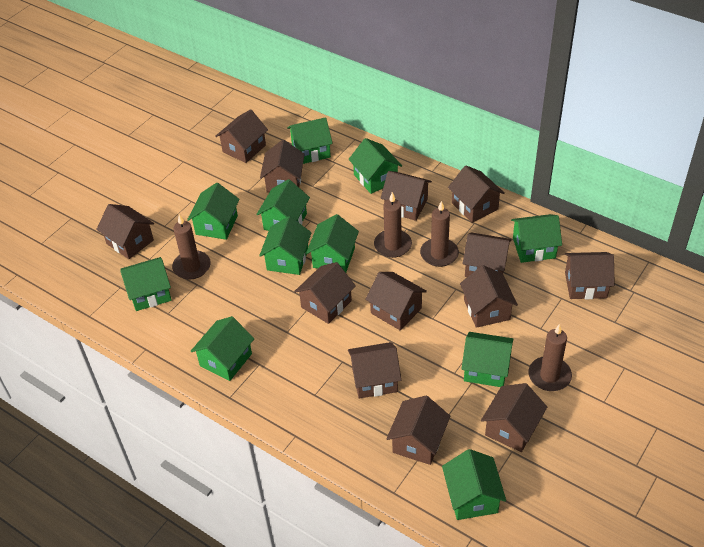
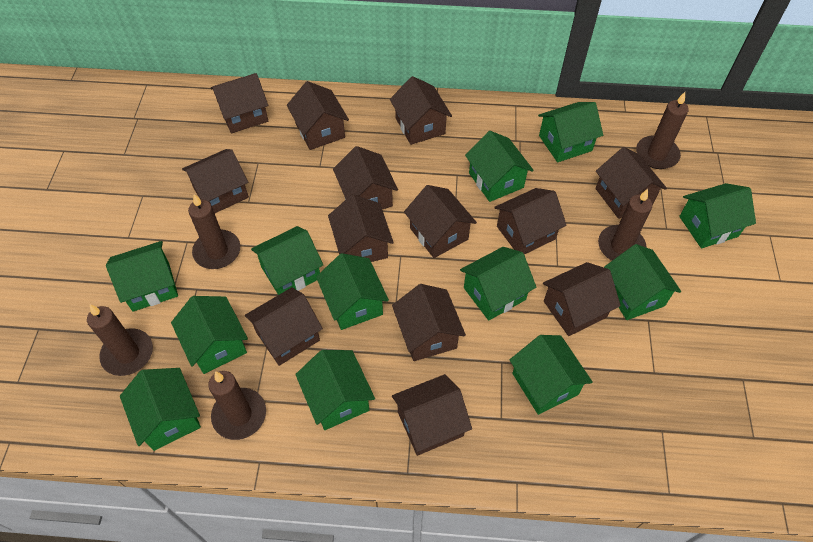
brown candle: [172,215,211,279] [374,192,412,258] [420,201,459,267] [528,324,572,391] = 4 -> [87,304,153,376] [188,194,240,269] [208,371,266,440] [598,189,652,261] [636,92,689,169] = 5
green house: [120,257,172,311] [187,183,240,240] [191,316,254,381] [256,179,310,231] [259,216,312,275] [287,117,333,164] [306,214,359,273] [348,138,402,194] [442,449,506,520] [461,332,513,387] [511,214,562,263] = 11 -> [106,241,178,312] [120,368,201,451] [171,296,248,374] [251,226,323,295] [295,350,375,430] [316,253,389,330] [460,247,536,321] [465,131,534,202] [510,335,593,415] [538,102,603,162] [604,244,681,320] [679,183,756,248] = 12

